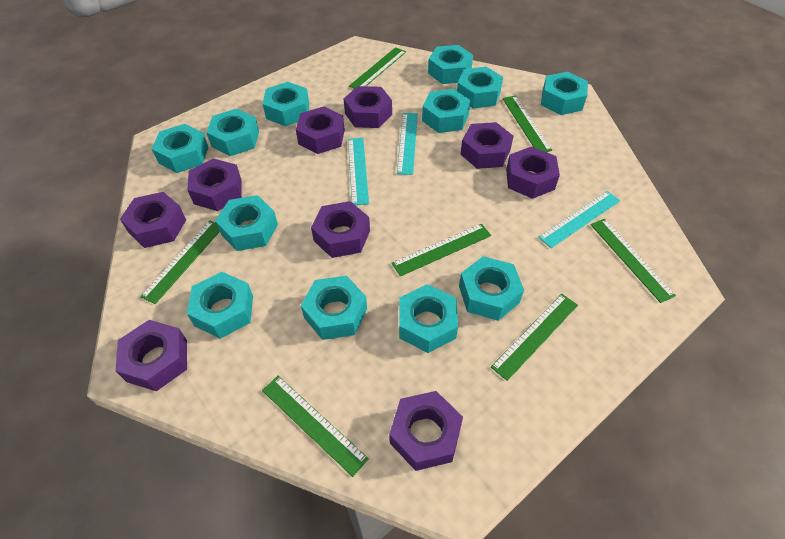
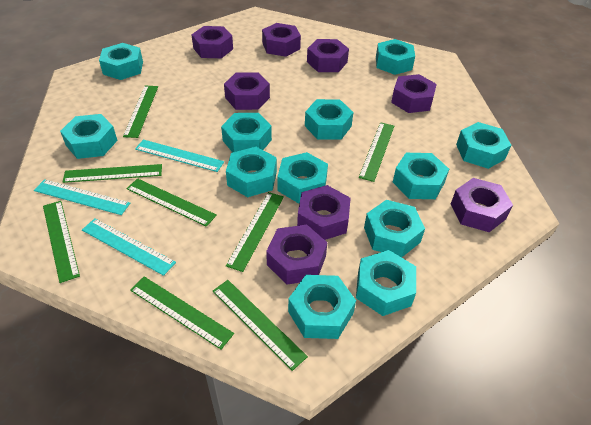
green ruler: [140,221,220,304] [262,376,369,477] [349,47,406,89] [392,224,491,276] [491,294,578,381] [502,96,552,152] [591,219,676,303] = 7 -> [43,201,80,283] [62,164,162,183] [123,86,158,138] [126,178,217,227] [130,276,234,349] [213,280,308,371] [226,192,284,272] [359,122,394,182] = 8
purple nut: [115,320,187,391] [120,192,186,248] [187,158,242,211] [296,106,345,154] [311,201,370,258] [344,86,392,128] [389,391,463,471] [460,122,514,169] [506,146,560,199] = 9 -> [191,26,233,58] [224,72,270,110] [262,23,301,57] [266,225,328,285] [297,185,351,240] [307,39,349,72] [391,74,437,113] [451,178,513,232] = 8

